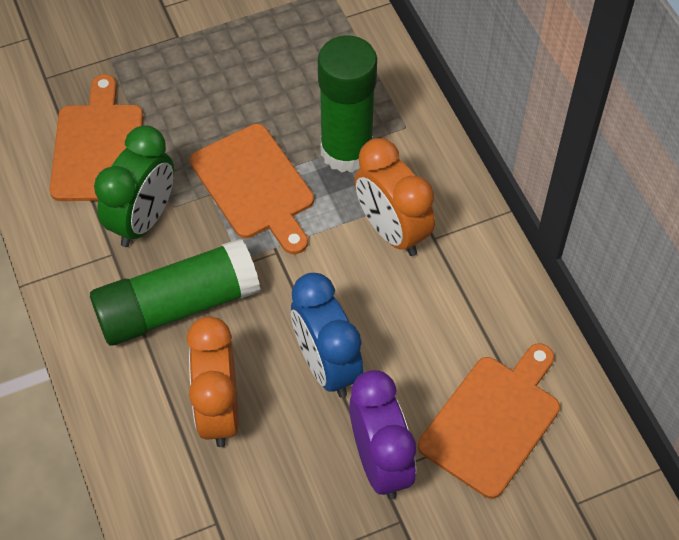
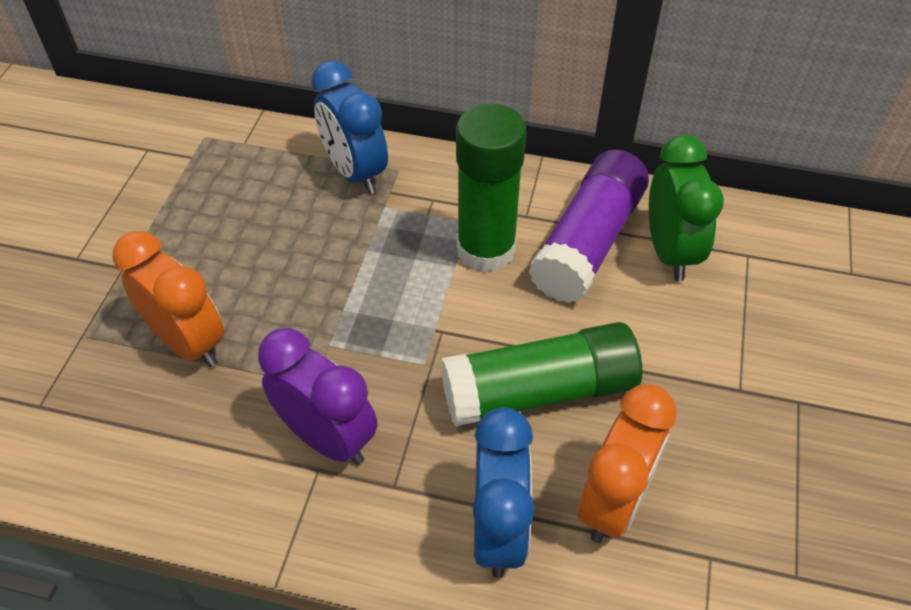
blue clock: [291,273,363,397] = 1 -> [311,61,388,194] [473,407,534,578] = 2
orange cutting board: [50,74,143,201] [190,124,314,254] [418,343,560,499] = 3 -> none = 0
purple glue stick: none = 0 -> [529,149,649,303] = 1

